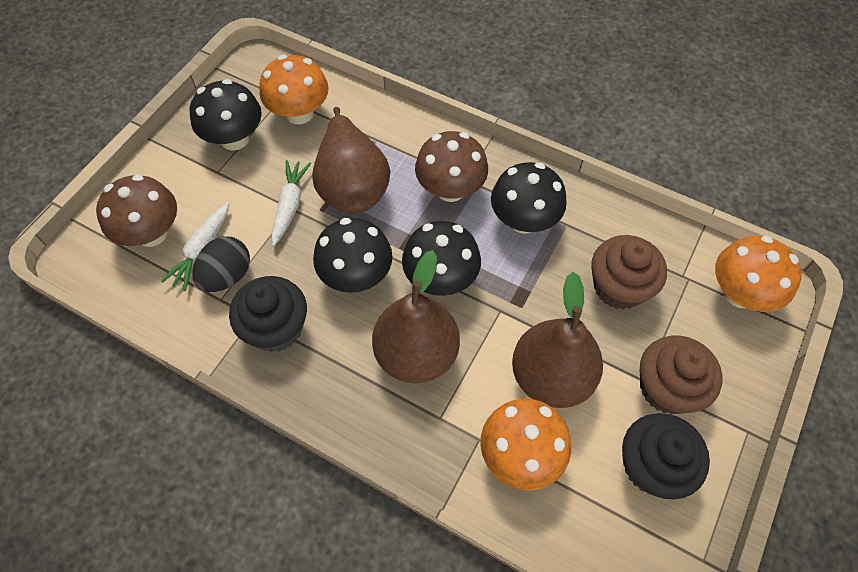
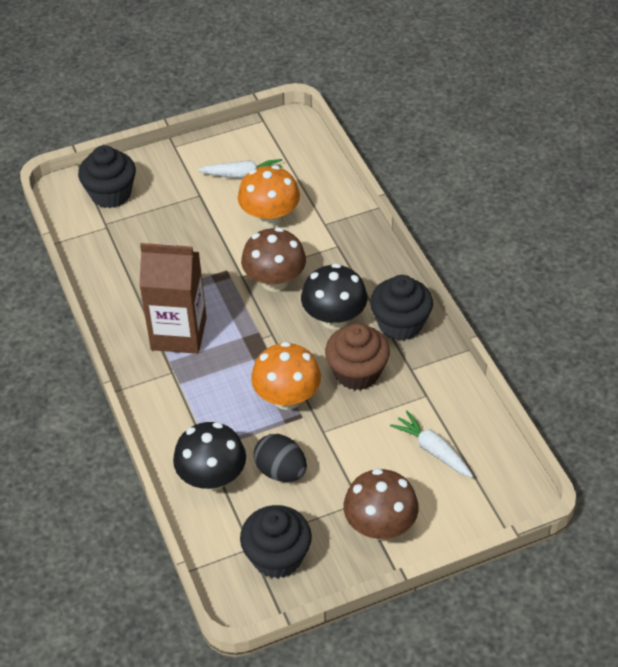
black cupcake: [229,276,307,352] [622,413,710,500] = 2 -> [78,145,136,208] [240,505,312,579] [370,275,433,341] = 3
black mushroom: [190,79,262,151] [313,218,392,293] [402,221,481,296] [491,162,567,234] = 4 -> [173,422,246,491] [301,263,367,329] = 2
brown carton: none = 0 -> [139,243,207,354] = 1
brown cupcake: [591,235,667,310] [640,336,722,414] = 2 -> [325,323,390,390] = 1
brown pear: [312,107,390,214] [372,250,460,384] [512,272,603,408] = 3 -> none = 0
orange mushroom: [259,55,329,124] [481,398,571,490] [715,236,802,312] = 3 -> [238,165,300,227] [251,342,321,410] = 2

